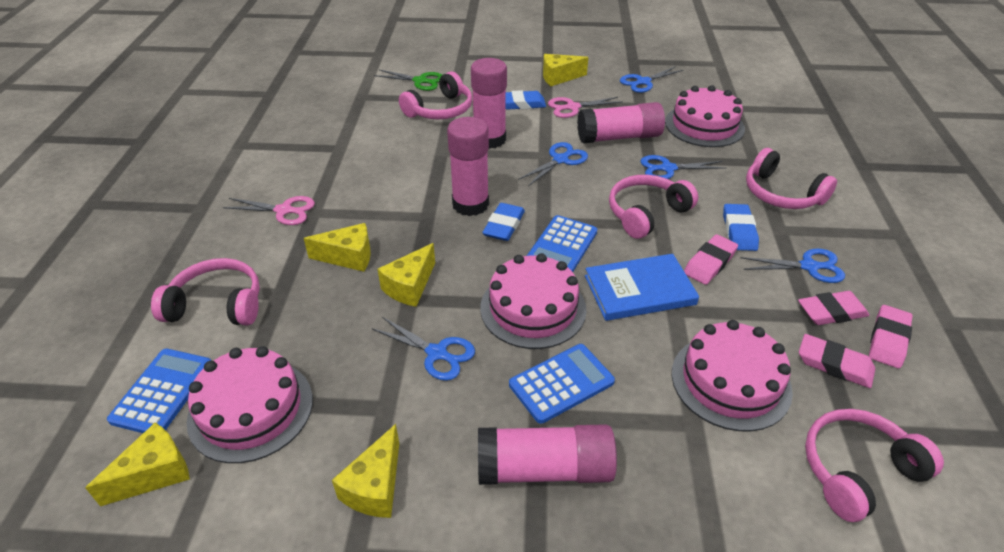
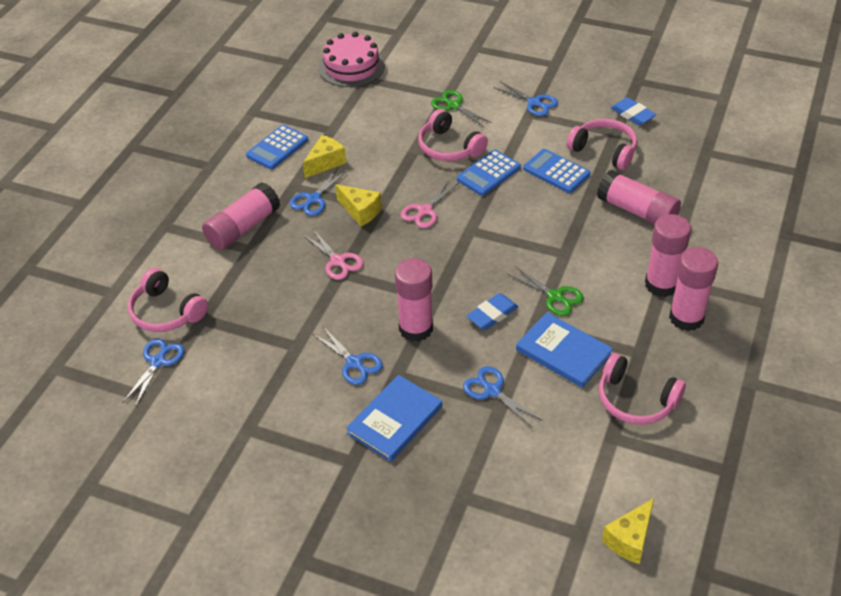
blue book: [585,254,699,321] = 1 -> [346,375,442,462] [516,312,613,388] = 2
blue eraser: [482,203,525,241] [506,90,546,110] [723,204,759,251] = 3 -> [467,293,518,330] [611,97,656,125] = 2
green scissors: [374,70,442,91] = 1 -> [431,90,492,128] [508,266,584,316] = 2
pink cake: [187,346,313,463] [480,253,587,349] [665,85,745,147] [672,320,793,431] = 4 -> [319,32,385,87] = 1
pink eraser: [684,234,738,285] [798,291,869,325] [799,334,875,388] [869,305,913,368] = 4 -> none = 0
pink glue stick: [447,117,489,216] [471,58,507,149] [478,424,617,485] [577,102,665,144] = 4 -> [202,182,280,250] [395,258,433,342] [597,170,681,225] [645,214,691,297] [669,247,718,331] = 5
pink headphones: [151,258,260,325] [399,72,472,119] [609,175,698,239] [746,148,837,209] [805,409,944,522] = 5 -> [128,268,208,332] [418,109,488,161] [567,119,637,170] [599,353,686,425] = 4
yellow cheese: [85,422,190,506] [304,223,371,272] [332,424,399,518] [378,243,435,307] [543,54,588,86] = 5 -> [303,135,346,178] [335,184,382,226] [602,498,654,564] = 3

